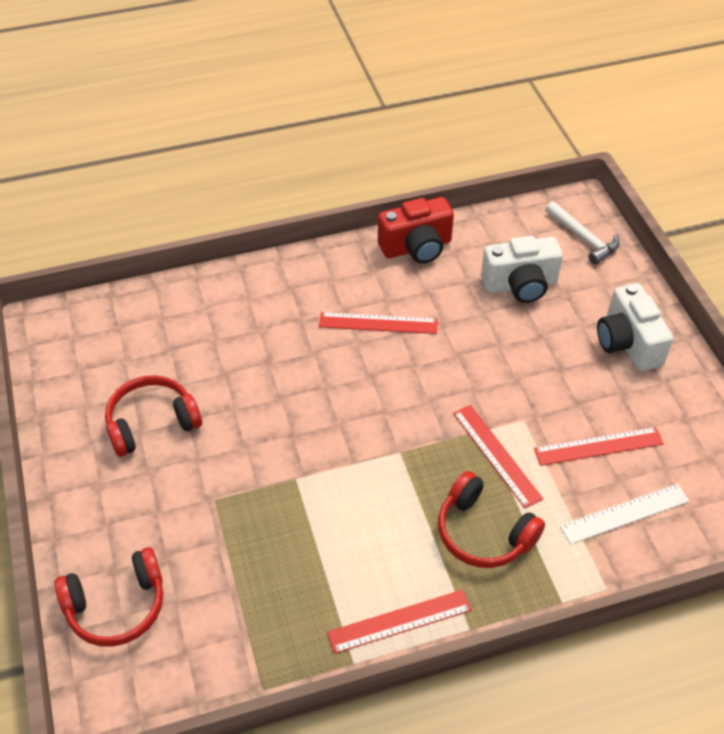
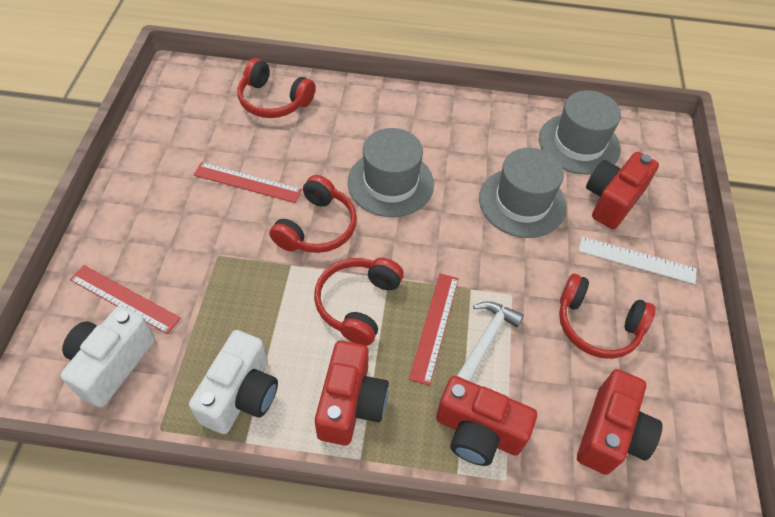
grey hat: none = 0 -> [348,128,434,217] [479,148,567,238] [539,90,621,175] = 3
red camera: [378,197,454,263] = 1 -> [315,340,389,446] [436,376,537,466] [577,369,662,475] [586,152,659,229] = 4
red headphones: [54,547,163,647] [105,375,202,457] [438,471,545,568] = 3 -> [237,58,315,118] [269,175,357,253] [314,258,404,346] [559,274,656,359] = 4
red ruler: [319,312,438,334] [327,590,472,654] [453,405,543,508] [534,427,664,466] = 4 -> [70,265,181,334] [193,162,302,203] [409,273,459,386] = 3

